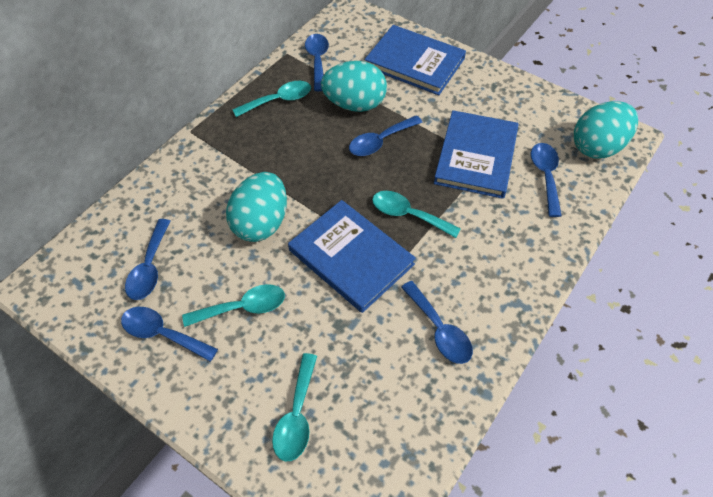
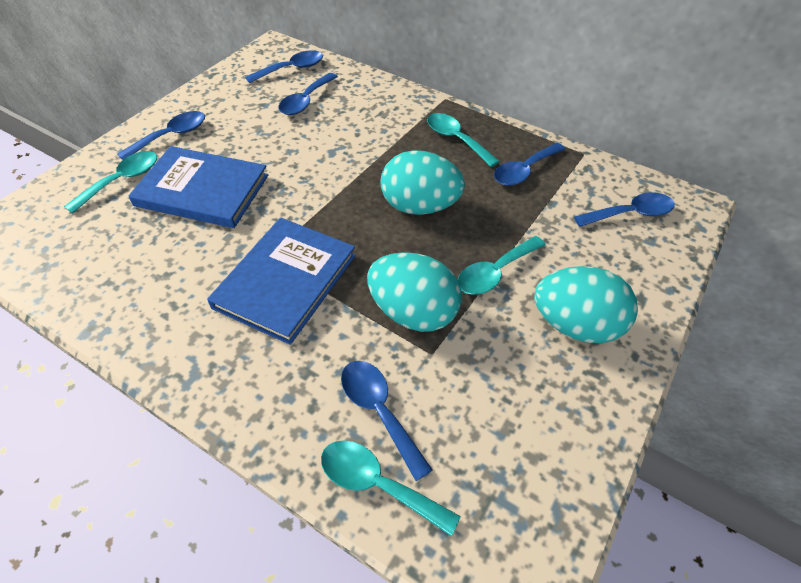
blue book: [288,200,416,313] [365,25,466,95] [434,110,518,199] = 3 -> [128,146,268,228] [207,218,356,345] = 2

